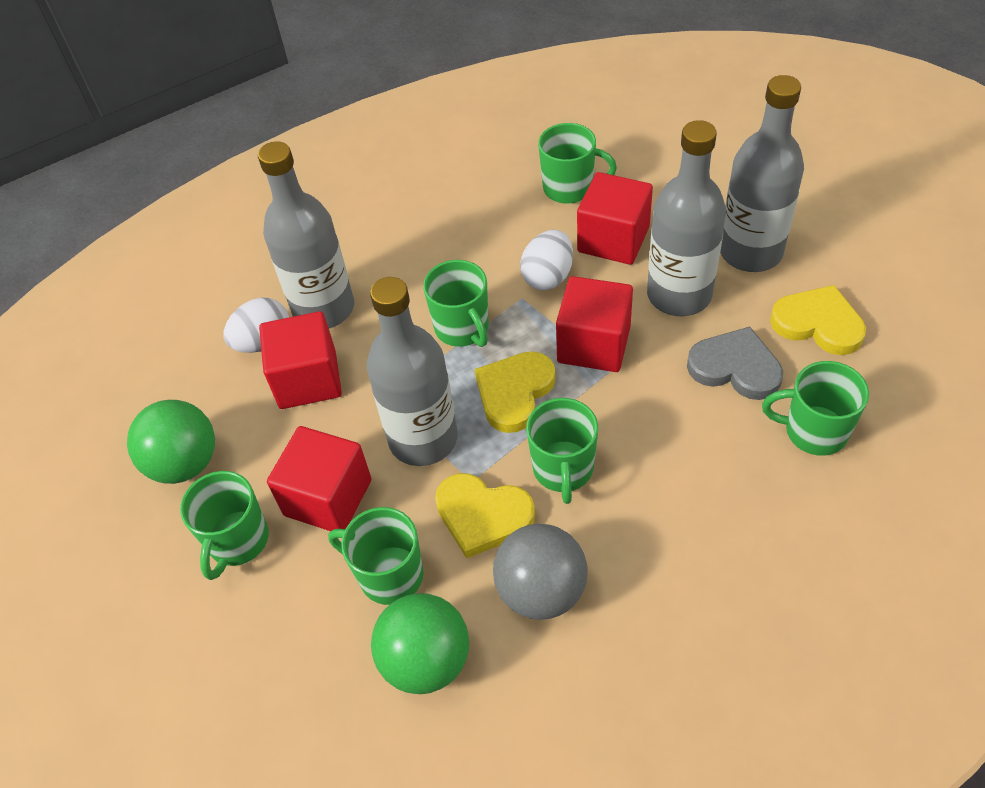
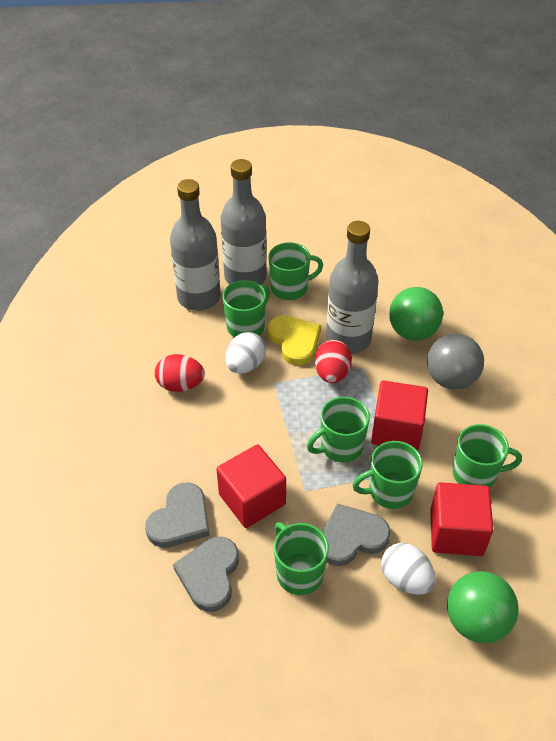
grey bottle: [258,141,354,328] [367,277,458,466] [647,120,726,316] [720,75,804,272] = 4 -> [170,179,221,311] [221,159,267,285] [326,221,379,354] = 3
grey heart: [687,327,783,400] = 1 -> [145,483,210,548] [173,537,239,612] [322,503,391,566] = 3
red cube: [259,311,342,409] [267,426,372,531] [556,276,633,372] [577,172,653,265] = 4 -> [216,444,286,528] [371,381,428,451] [430,482,493,556] = 3
red egg: none = 0 -> [155,354,205,392] [315,340,352,383] = 2
yellow heart: [435,473,535,558] [474,351,556,433] [770,285,866,355] = 3 -> [268,315,321,366] = 1

